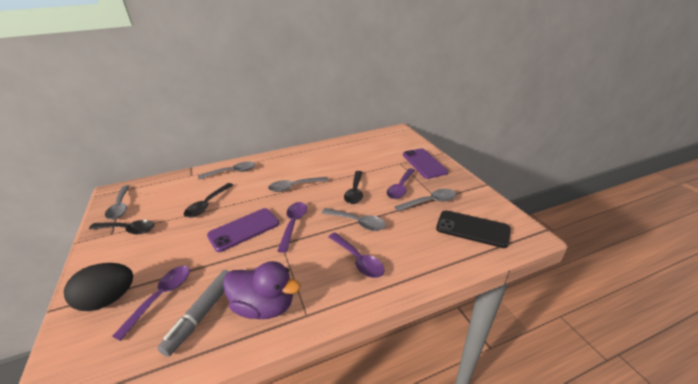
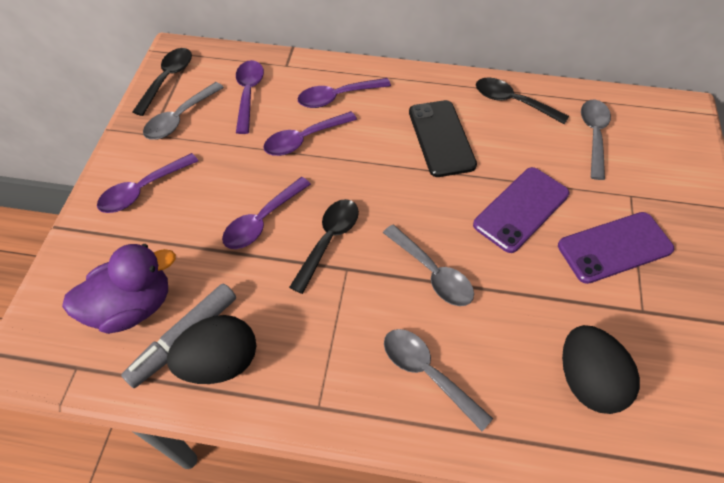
black egg: [64,263,133,311] = 1 -> [167,315,256,384] [562,325,640,414] = 2
grey spoon: [105,185,130,220] [198,162,255,179] [268,177,329,192] [321,208,386,231] [394,189,456,212] = 5 -> [143,82,224,140] [383,225,474,306] [384,329,493,431] [581,100,611,180] = 4
purple spoon: [112,266,190,341] [278,202,307,253] [328,233,385,278] [387,168,415,199] = 4 -> [97,153,198,213] [222,177,311,249] [236,60,264,134] [263,111,357,156] [298,78,391,108] = 5

